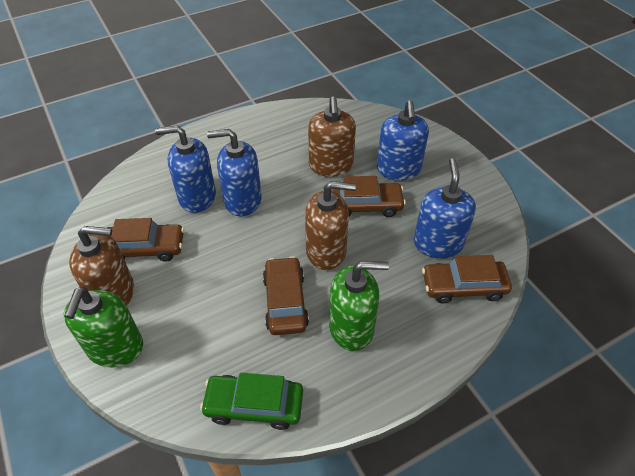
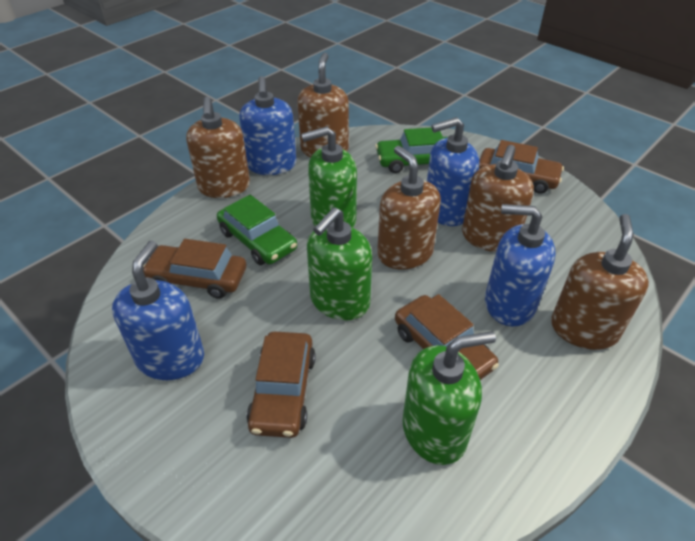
brown soap dispenser: [69,226,134,306] [305,181,356,270] [308,96,356,177] = 3 -> [186,97,250,198] [297,53,349,157] [377,146,441,269] [462,145,534,252] [551,214,649,350] = 5
green car: [200,373,303,430] = 1 -> [217,195,297,265] [375,127,447,173] = 2
green soap dispenser: [64,287,143,367] [329,261,389,351] = 2 -> [301,126,357,228] [307,207,372,321] [402,331,496,465] = 3

